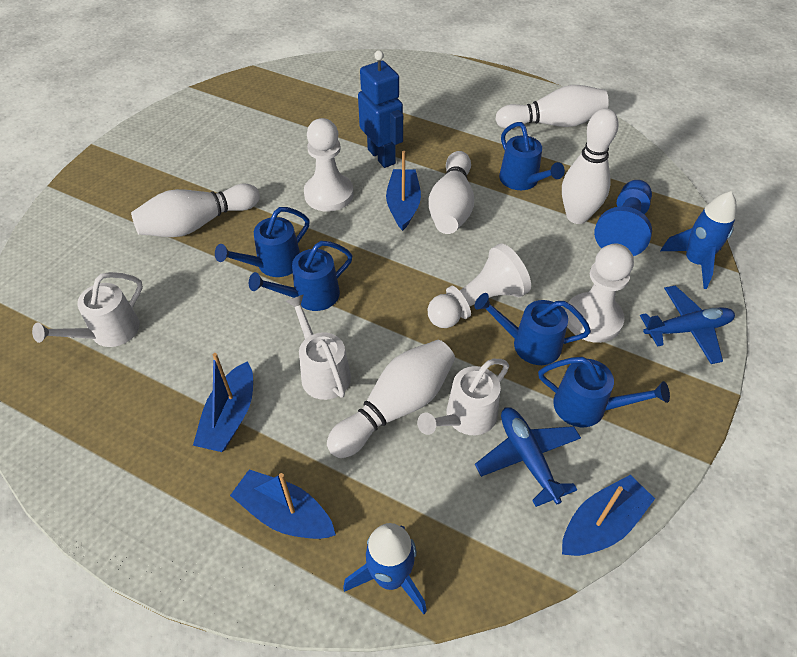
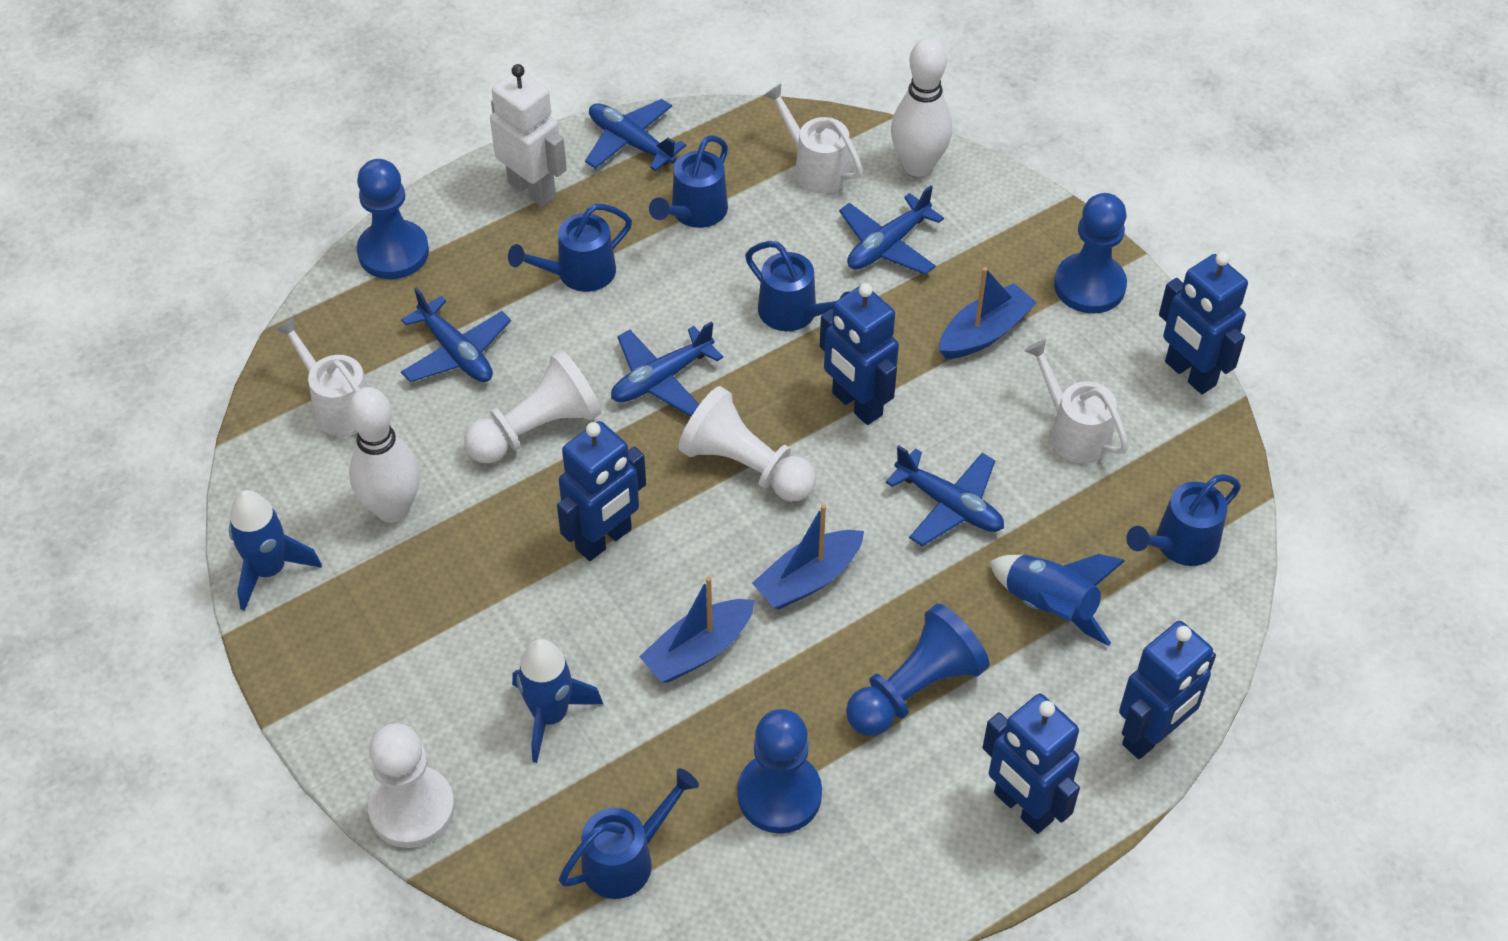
blue boat: [193,353,253,452] [230,469,336,539] [386,151,421,231] [562,475,655,556] = 4 -> [639,577,755,683] [752,504,864,610] [939,267,1037,359] = 3
blue pawn: [594,180,652,256] = 1 -> [357,159,429,279] [737,709,822,833] [846,603,990,736] [1054,193,1127,314] = 4
blue plane: [475,407,581,507] [640,285,735,364] = 2 -> [401,287,511,382] [585,99,686,171] [611,321,723,416] [839,185,944,275] [886,446,1004,546] = 5
blue robot: [358,50,403,168] = 1 -> [557,421,646,561] [820,283,899,425] [982,694,1080,834] [1119,621,1216,759] [1159,252,1248,394] = 5
blue rocket: [343,523,427,614] [660,191,736,289] = 2 -> [229,490,322,611] [512,639,603,763] [990,554,1125,646] = 3
white bowling pin: [131,183,260,237] [327,340,455,458] [428,151,474,234] [495,85,609,129] [562,108,619,224] = 5 -> [348,387,420,523] [891,38,952,177] = 2
white robot: none = 0 -> [490,64,567,207] = 1

